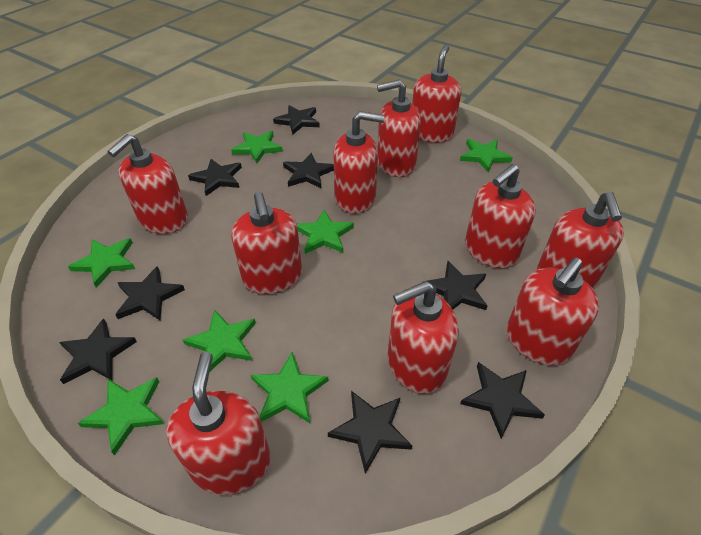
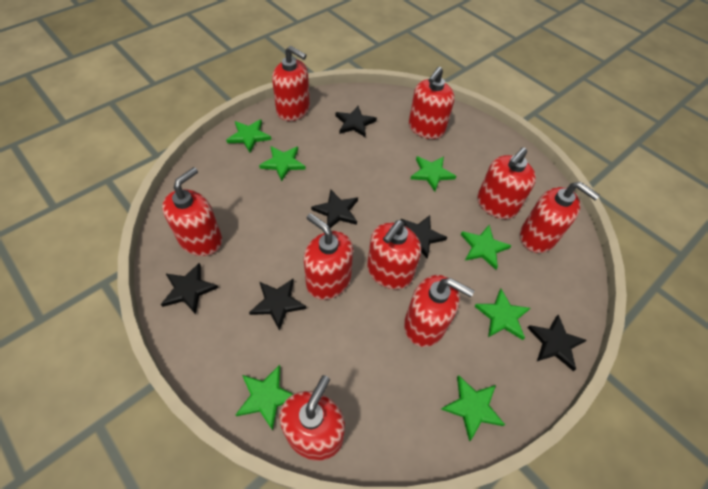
black star: [59,318,137,384] [115,266,185,320] [188,159,242,196] [273,105,320,134] [283,153,334,188] [328,391,412,474] [423,261,488,310] [460,362,545,439] = 8 -> [161,263,218,314] [249,279,307,331] [311,190,358,228] [335,106,377,137] [401,215,447,258] [527,314,587,371] = 6
red soap dispenser: [107,134,188,234] [166,352,271,495] [232,192,302,294] [333,111,385,214] [377,80,421,177] [388,281,459,394] [412,45,461,143] [465,164,536,268] [506,257,599,365] [537,192,624,288] = 10 -> [162,167,222,256] [272,46,310,121] [279,375,345,461] [303,213,353,300] [367,220,421,289] [404,275,474,347] [409,67,455,139] [477,147,536,219] [520,182,600,253] = 9

